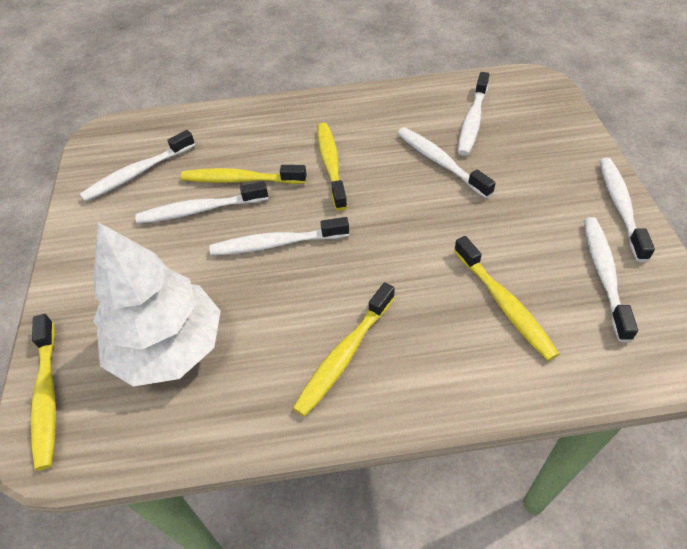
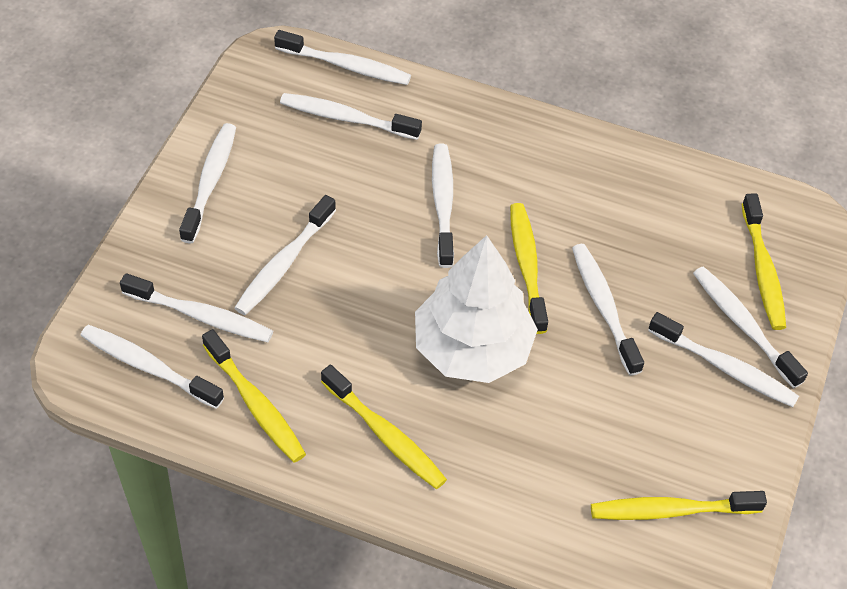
white toothbrush: [80,130,195,202] [135,181,268,224] [210,217,349,256] [397,127,496,198] [458,72,490,156] [584,217,638,342] [599,158,655,262] = 7 -> [80,325,224,409] [120,273,273,342] [179,123,236,244] [234,195,336,315] [274,30,411,85] [280,93,422,140] [432,144,454,268] [572,244,644,376] [648,312,799,407] [693,266,808,388] = 10

